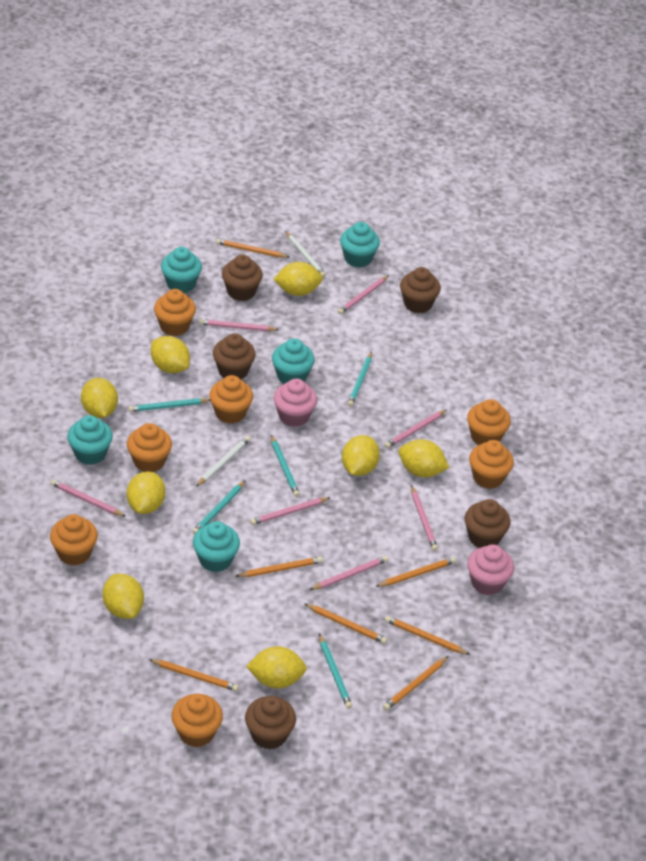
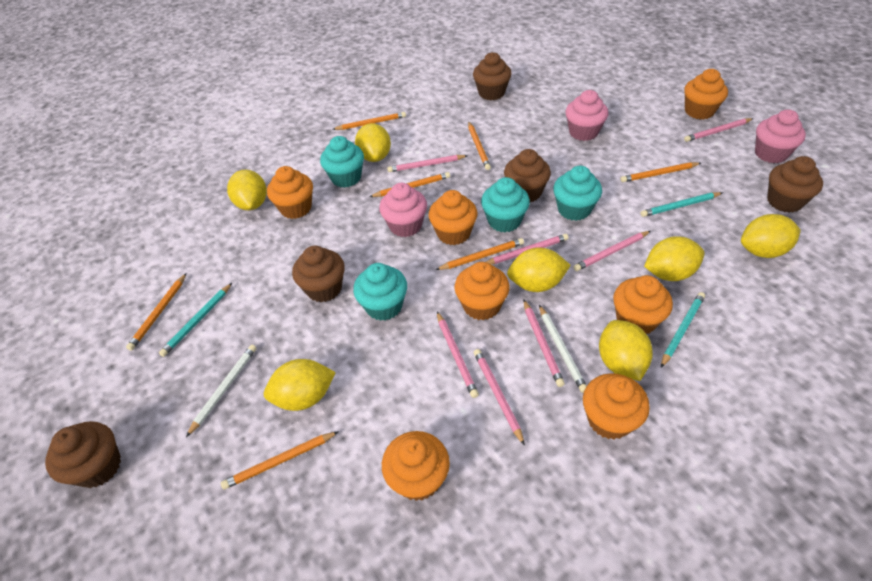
pink cupcake: [274,379,317,427] [467,544,514,595] = 2 -> [379,183,427,237] [565,90,608,141] [755,109,806,163] = 3
turquoise cupcake: [67,415,113,465] [161,247,202,293] [193,521,240,572] [272,339,315,384] [340,222,380,268] = 5 -> [320,136,364,188] [353,263,407,321] [481,177,530,232] [553,166,602,221] = 4
turquoise pencil: [128,398,210,412] [192,480,246,534] [271,435,300,497] [319,634,352,709] [347,352,372,407] = 5 -> [159,283,232,357] [640,192,722,217] [661,292,705,367] = 3
yellow lemon: [81,378,118,418] [103,574,144,619] [127,471,165,514] [151,336,190,373] [246,646,307,689] [273,262,323,296] [342,435,380,476] [399,439,449,477] = 8 -> [227,170,267,210] [264,359,336,411] [355,123,391,162] [507,247,571,292] [599,320,653,381] [644,236,705,281] [741,214,801,258] = 7

